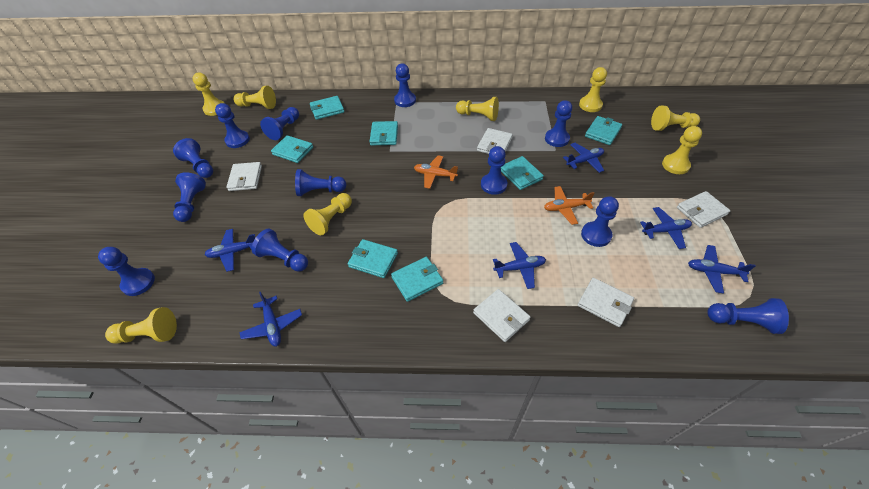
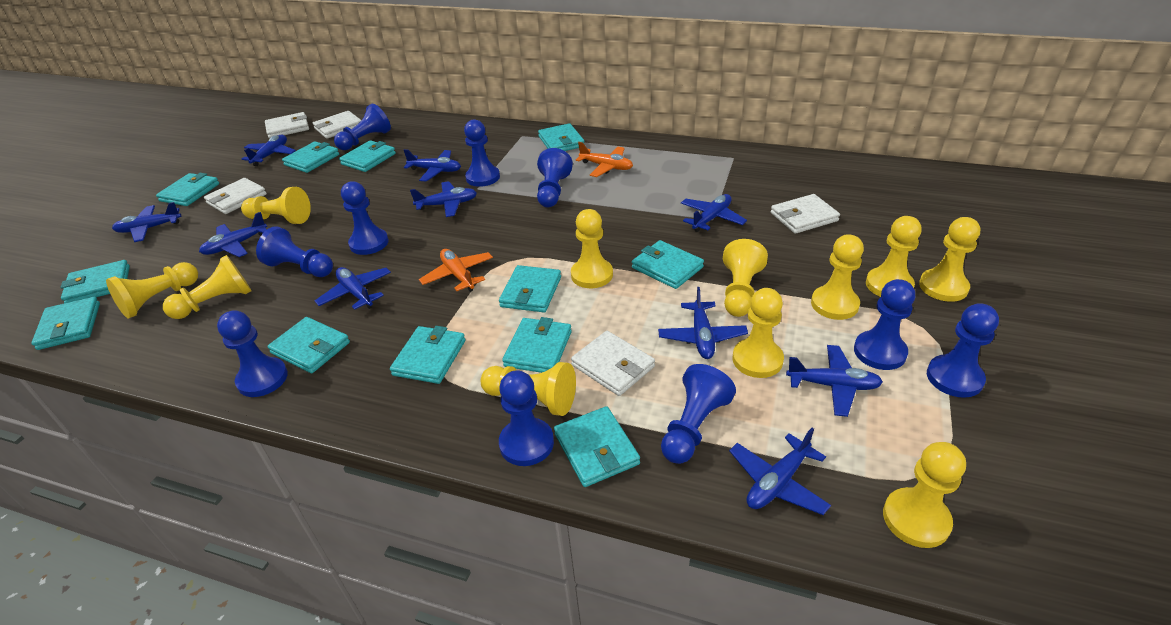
blue pawn: [98,247,155,296] [173,138,213,178] [173,172,206,222] [215,103,250,148] [252,229,308,272] [260,107,299,140] [295,169,346,196] [394,63,416,107] [481,146,507,195] [545,100,572,147] [581,196,619,247] [707,298,789,334] = 12 -> [217,310,288,397] [256,226,333,277] [334,104,391,150] [341,181,389,255] [464,120,500,187] [499,370,554,466] [537,148,573,207] [661,364,736,464] [854,279,915,370] [927,303,999,398] = 10
blue plane: [205,229,255,272] [239,292,302,346] [493,242,546,289] [563,143,604,173] [640,207,692,249] [688,245,756,294] = 6 -> [112,202,181,242] [199,212,267,257] [242,135,296,166] [315,267,391,310] [404,149,461,182] [410,181,477,217] [658,287,748,359] [681,194,747,232] [729,428,831,515] [786,345,883,417] = 10
turquoise wallet: [271,135,313,163] [310,96,344,120] [348,239,398,278] [369,121,398,145] [391,257,443,302] [501,156,544,190] [585,116,622,145] = 7 -> [31,297,100,350] [60,260,130,303] [156,173,219,206] [268,317,350,373] [282,141,339,173] [339,140,396,172] [390,326,465,384] [499,265,561,312] [502,317,572,373] [538,123,585,151] [554,406,640,487] [632,240,704,289] = 12
yellow pawn: [105,307,177,344] [192,73,224,116] [234,86,276,109] [303,193,352,235] [456,97,499,121] [579,67,607,112] [651,105,700,131] [662,126,702,174] = 8 -> [106,262,198,318] [163,255,252,319] [241,187,311,224] [481,362,576,416] [571,209,613,288] [723,239,768,317] [732,288,784,378] [811,234,864,320] [866,216,922,297] [883,442,966,548] [919,217,980,302] = 11

